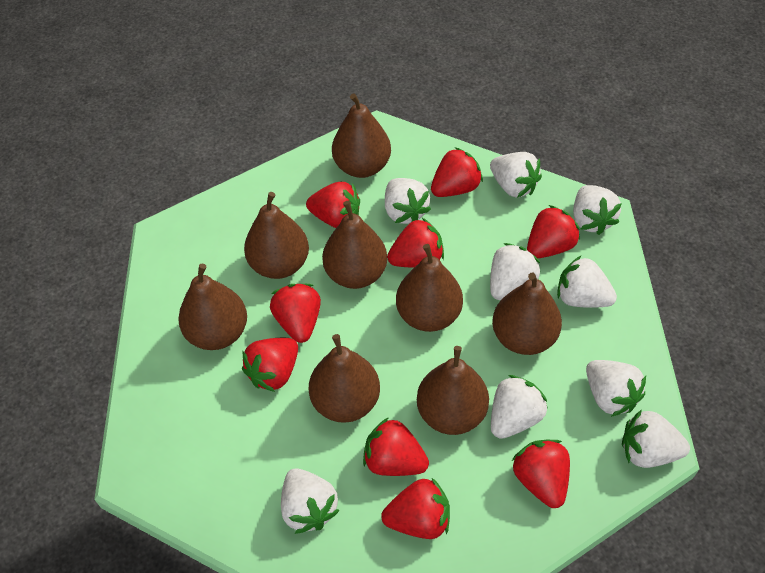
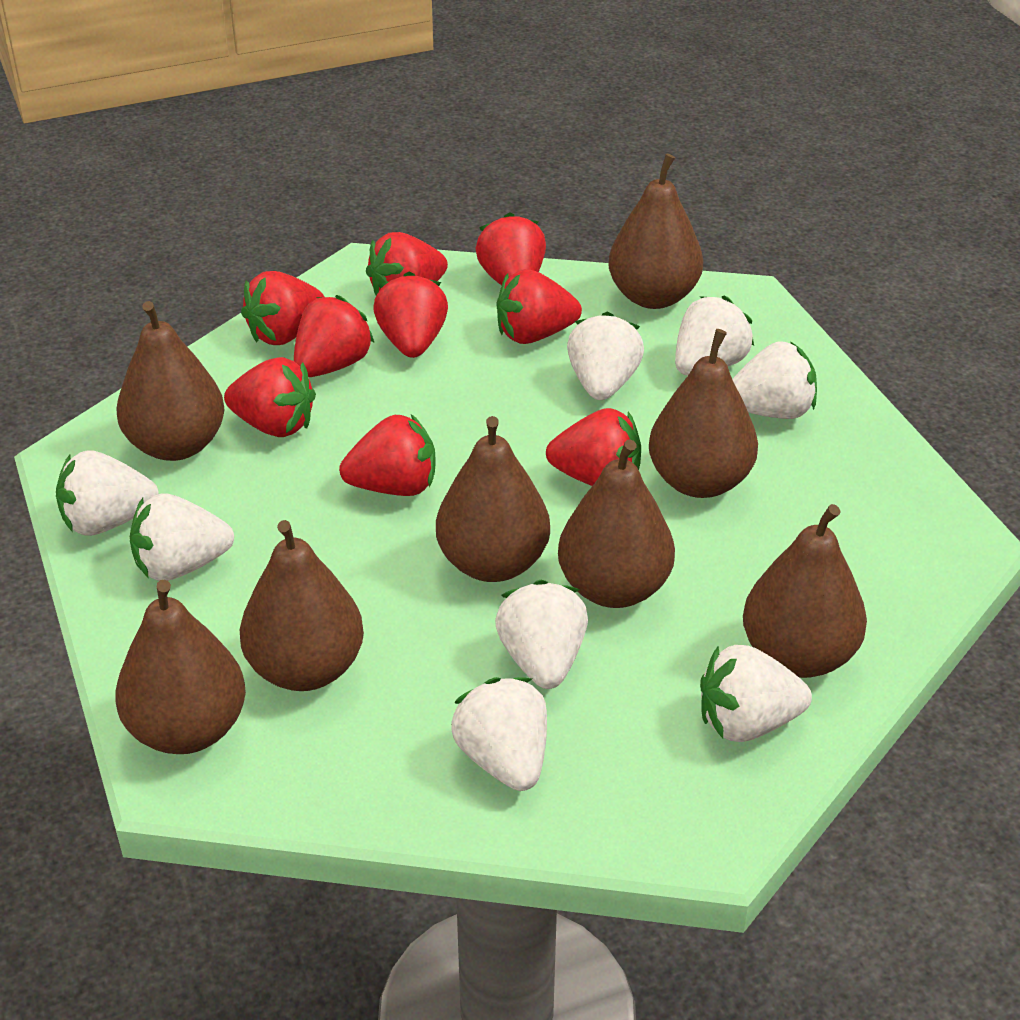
white strawberry: [281,468,340,534] [385,178,431,224] [490,152,542,198] [490,243,540,300] [491,375,548,439] [557,255,617,308] [573,185,622,235] [586,360,646,417] [622,409,690,468] = 9 -> [56,450,159,536] [130,493,234,581] [451,677,547,791] [495,580,588,689] [567,311,644,400] [675,296,754,375] [700,645,812,742] [732,341,817,419] = 8

